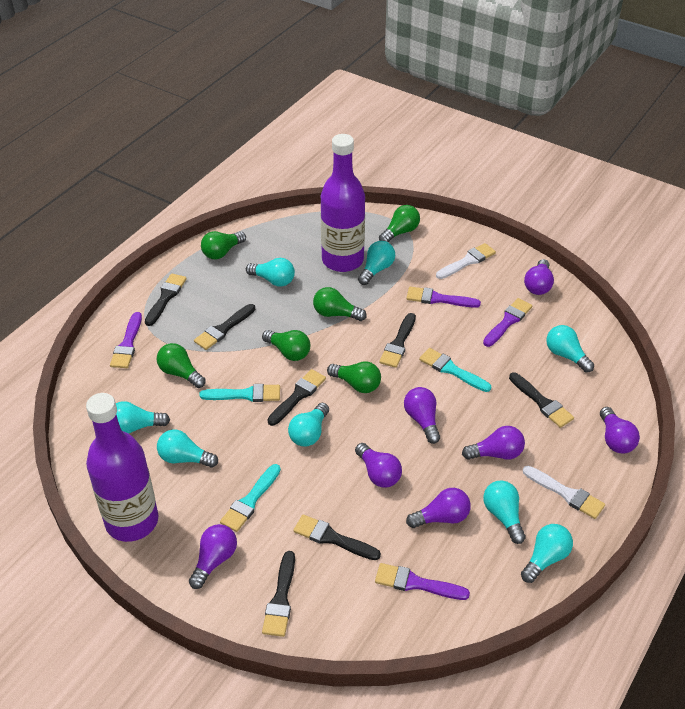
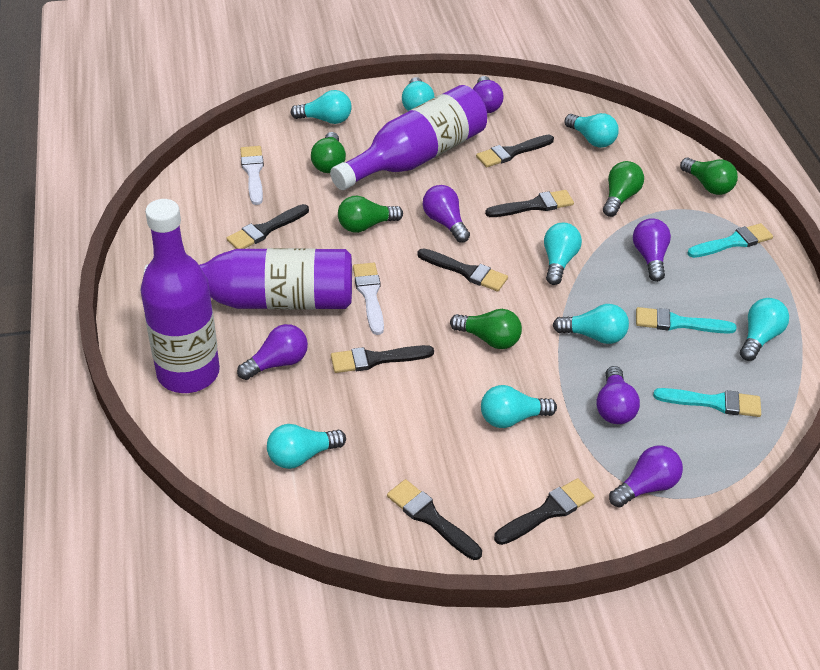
green light bulb: [157,343,206,388] [201,231,246,259] [262,330,310,361] [313,287,367,321] [327,361,381,393] [379,205,420,242] = 6 -> [311,132,346,173] [338,196,403,233] [450,309,522,349] [603,161,644,217] [680,158,738,195] = 5
purple bottle: [86,393,158,542] [321,134,365,272] = 2 -> [141,199,220,393] [144,248,352,309] [330,85,487,190] = 3
purple brush: [110,312,142,368] [375,563,470,600] [406,287,481,308] [483,298,532,347] = 4 -> none = 0
purple light bulb: [189,524,237,589] [355,443,402,488] [404,387,440,444] [406,488,471,528] [462,426,525,460] [524,259,554,295] [600,407,640,454] = 7 -> [237,324,308,380] [423,185,470,243] [473,76,504,113] [596,366,640,424] [609,445,683,507] [633,218,671,282] = 6

